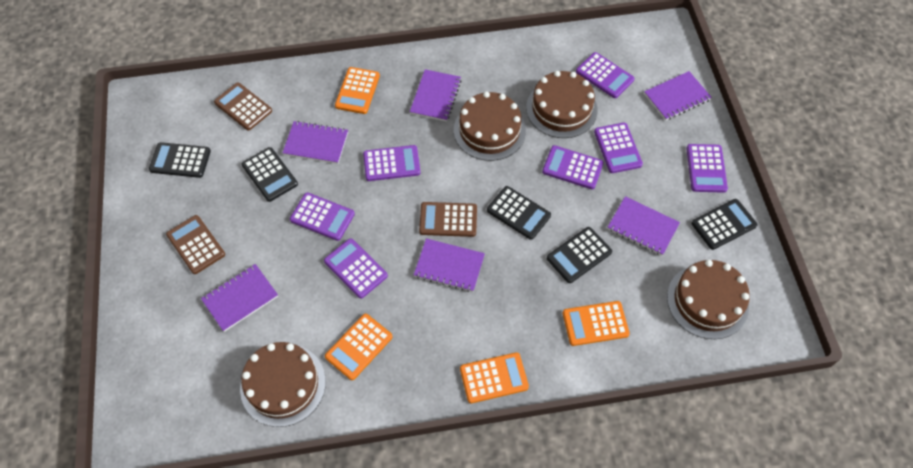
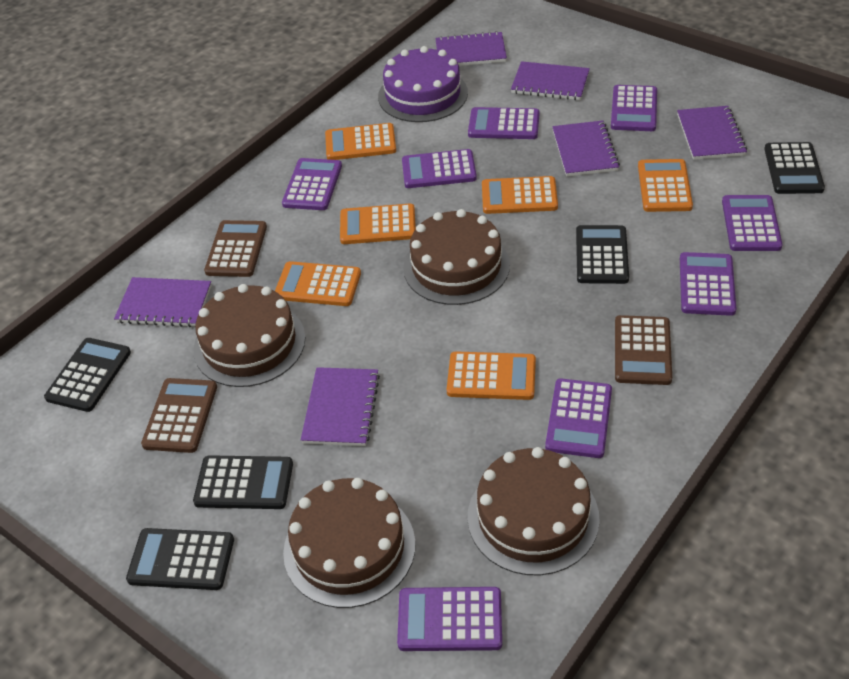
orange calculator: [325,314,393,380] [335,67,380,114] [460,352,529,403] [563,301,630,346] = 4 -> [275,261,361,306] [325,123,396,160] [340,204,416,244] [447,351,536,400] [482,176,558,214] [638,159,693,212] = 6
purple cake: none = 0 -> [378,46,468,122] = 1
purple calculator: [290,192,355,241] [324,238,388,298] [363,145,420,181] [542,145,604,189] [576,52,635,98] [594,123,643,173] [686,144,728,193] = 7 -> [282,158,342,210] [397,587,502,651] [402,149,477,188] [468,107,540,139] [545,378,612,458] [611,85,657,131] [680,252,737,316] [722,195,783,251] = 8

